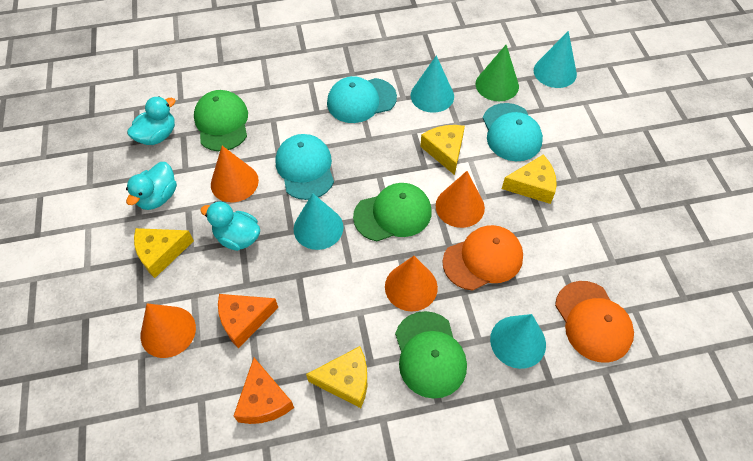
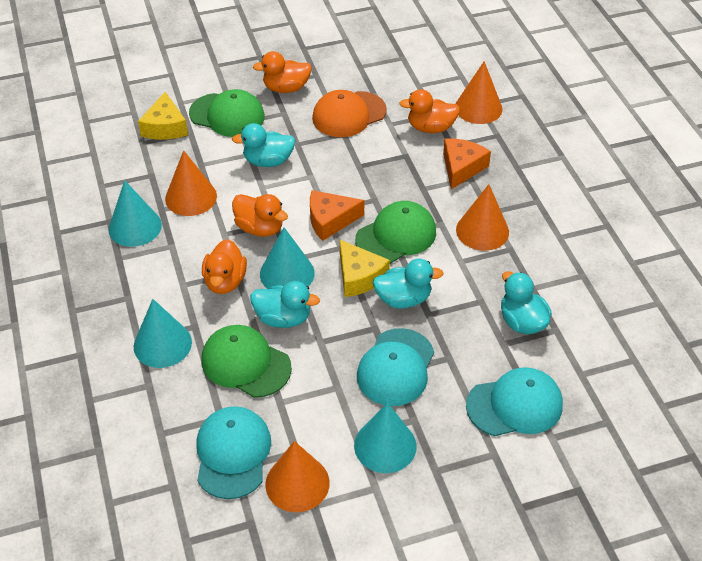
green cone: [476,45,519,101] = 1 -> none = 0
orange cap: [442,225,523,291] [555,281,634,363] = 2 -> [312,90,387,137] = 1
orange duck: none = 0 -> [202,239,247,294] [232,194,288,237] [253,51,312,93] [399,89,460,133] = 4
turquoise duck: [126,162,177,210] [127,96,175,145] [200,202,260,251] = 3 -> [232,123,295,167] [250,281,320,328] [373,259,443,309] [501,271,552,334] = 4
yellow cheese: [134,228,194,278] [306,346,367,408] [420,125,465,175] [502,155,557,204] = 4 -> [138,92,188,140] [340,240,390,297] = 2

